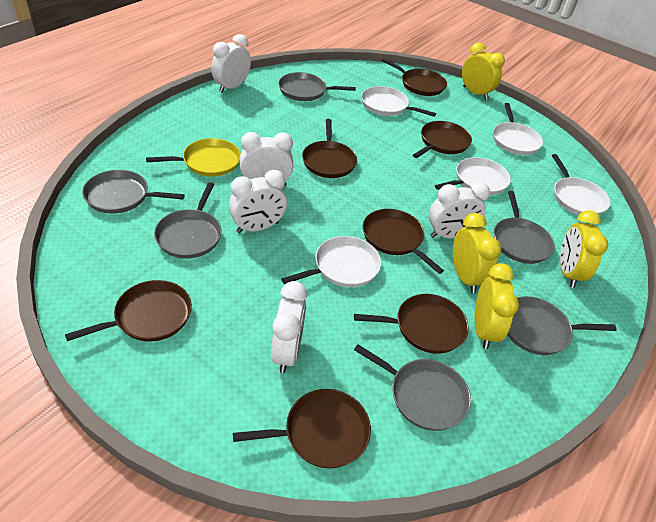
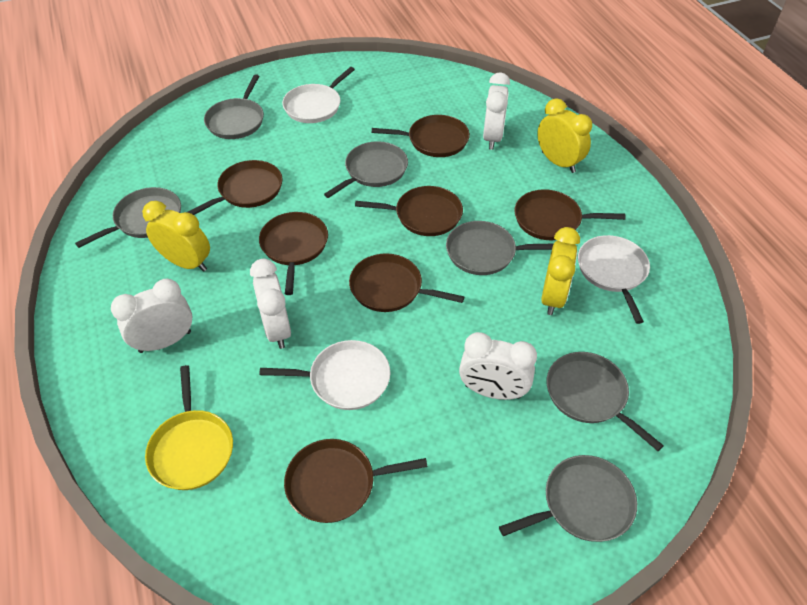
white clock: [211,34,251,93] [229,170,287,233] [240,132,293,186] [271,281,307,373] [429,182,490,238] = 5 -> [111,279,192,353] [250,259,291,349] [459,332,537,400] [483,72,510,150] = 4
white pan: [281,236,381,287] [361,86,436,117] [435,157,511,195] [493,103,543,155] [552,154,611,215] = 5 -> [259,340,390,410] [282,67,355,123] [578,235,650,324] = 3
yellow clock: [453,213,501,293] [462,43,505,100] [474,263,519,349] [560,210,608,288] = 4 -> [142,201,210,272] [537,98,592,173] [541,227,580,315] = 3

